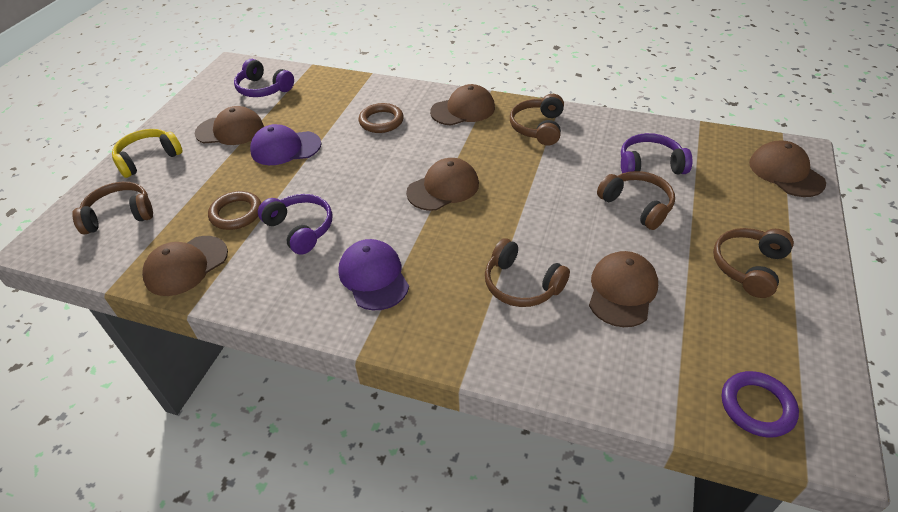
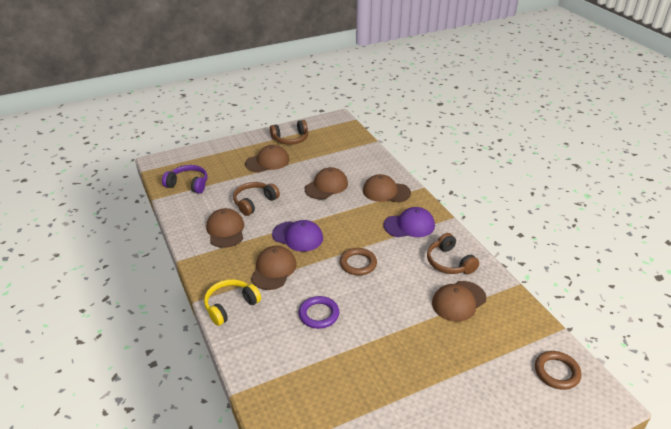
brown headphones: [72,182,153,235] [485,238,570,307] [510,94,564,145] [597,171,675,230] [713,228,794,298] = 5 -> [233,182,280,216] [270,120,308,145] [427,233,479,274] = 3
purple headphones: [234,59,294,97] [258,194,332,255] [621,133,692,174] = 3 -> [162,165,207,194] = 1

